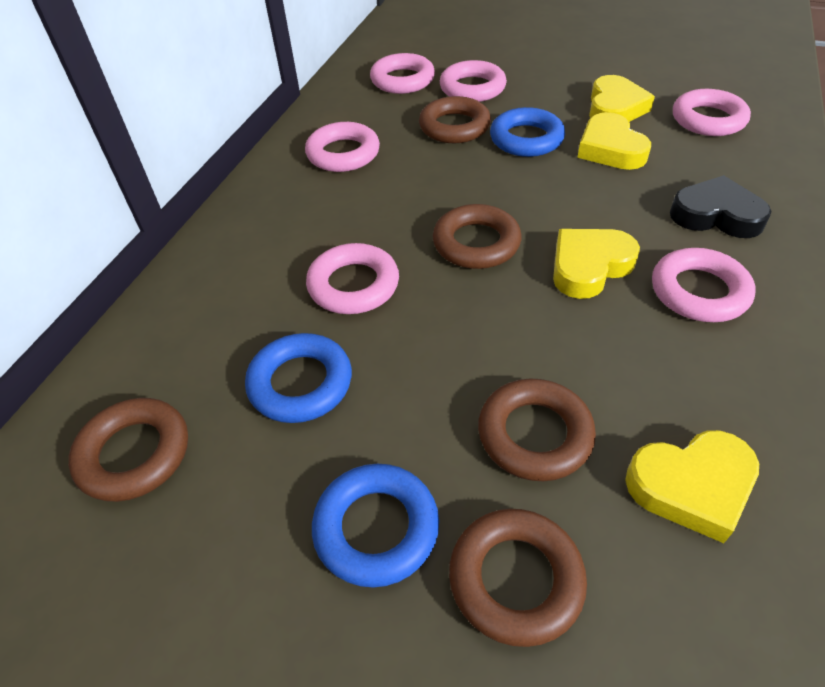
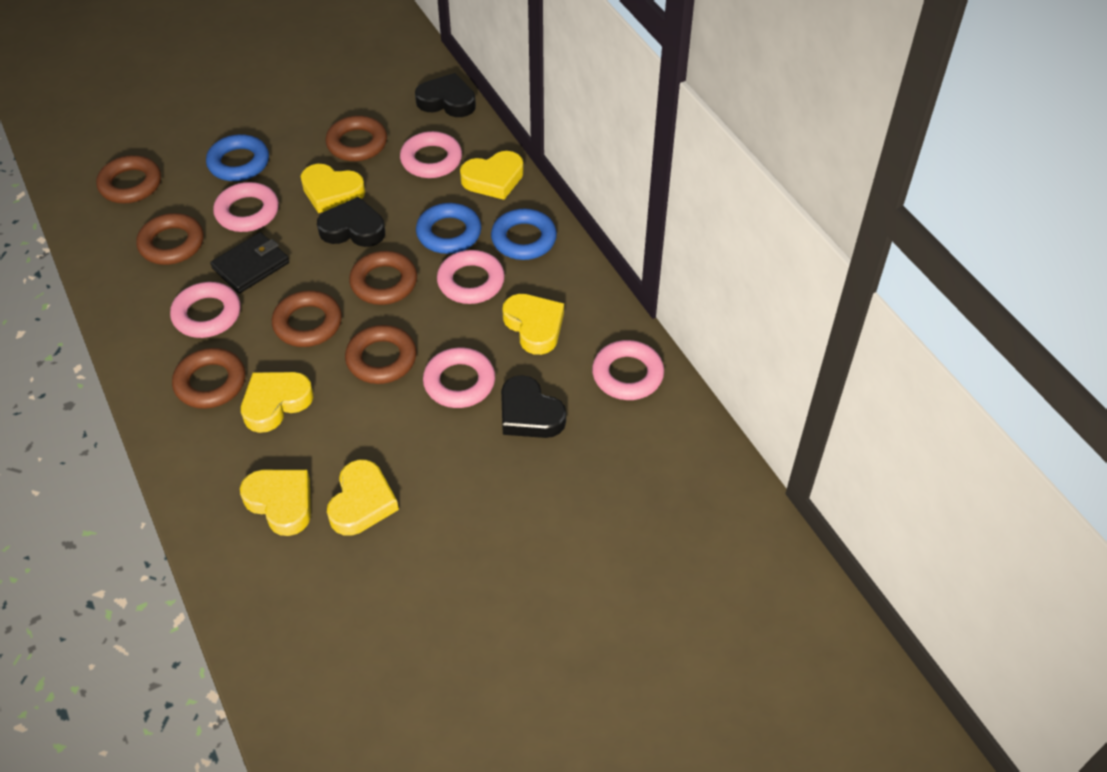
black heart: [670,175,772,238] = 1 -> [317,197,385,247] [415,73,476,117] [501,375,566,438] = 3
black wallet: none = 0 -> [210,232,289,293] = 1
brown ring: [68,398,188,502] [419,96,491,143] [433,204,521,269] [449,509,587,647] [478,379,596,481] = 5 -> [96,155,161,203] [136,213,204,265] [172,348,245,409] [272,290,342,347] [325,115,387,161] [345,325,417,384] [349,251,417,305] = 7
yellow heart: [553,229,640,299] [577,112,651,170] [589,75,655,122] [625,430,759,543] = 4 -> [240,470,311,536] [241,372,313,433] [301,164,365,213] [327,459,399,536] [460,151,524,200] [502,294,564,355] = 6

